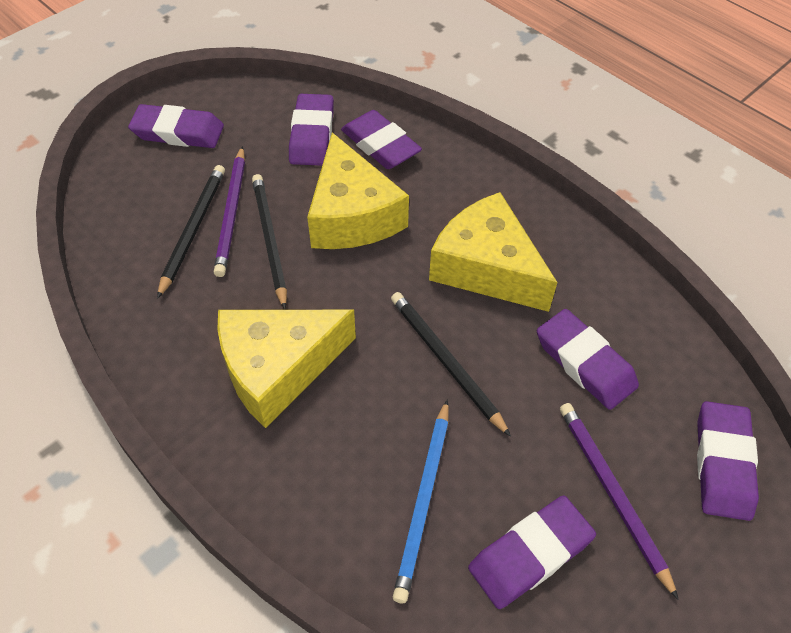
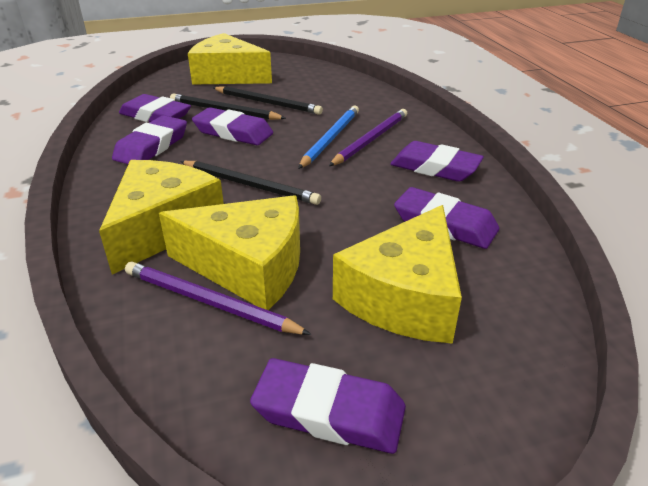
yellow cheese: [217,310,356,428] [307,133,409,249] [429,192,558,312] = 3 -> [99,160,224,275] [159,195,300,310] [188,33,272,85] [333,205,462,344] = 4

